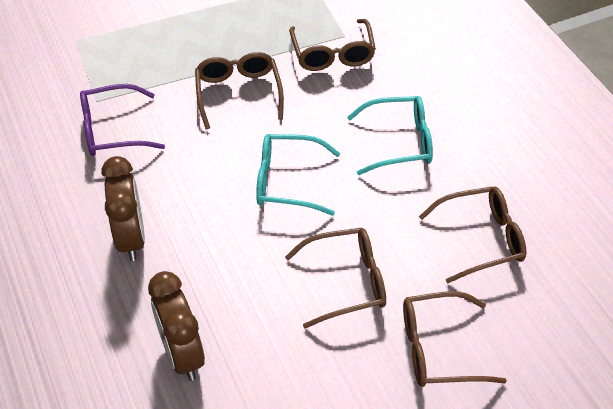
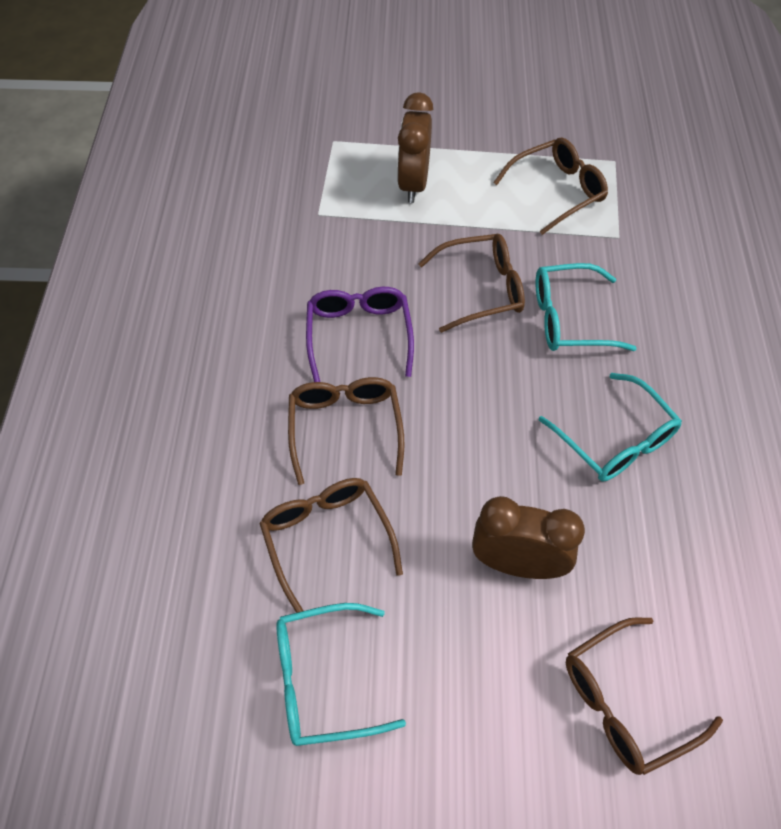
turquoise glasses: [256,134,340,216] [347,96,433,175] = 2 -> [276,603,406,746] [535,263,637,351] [539,373,682,481] = 3

